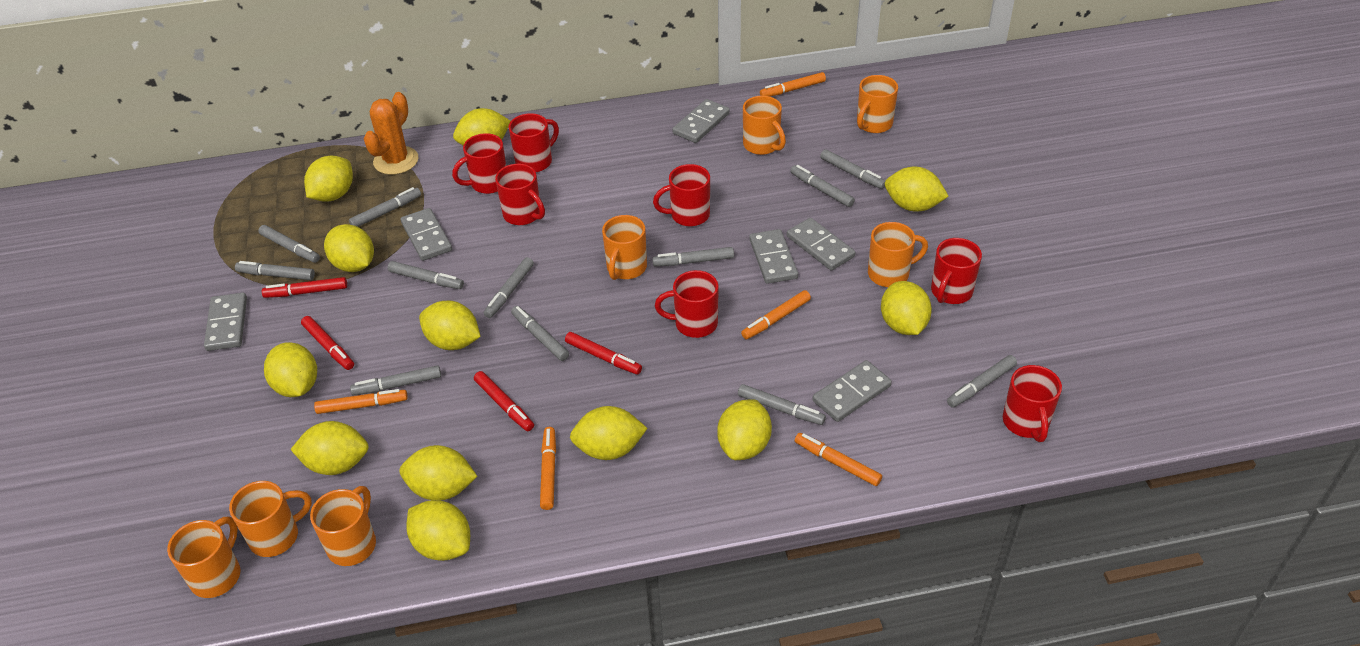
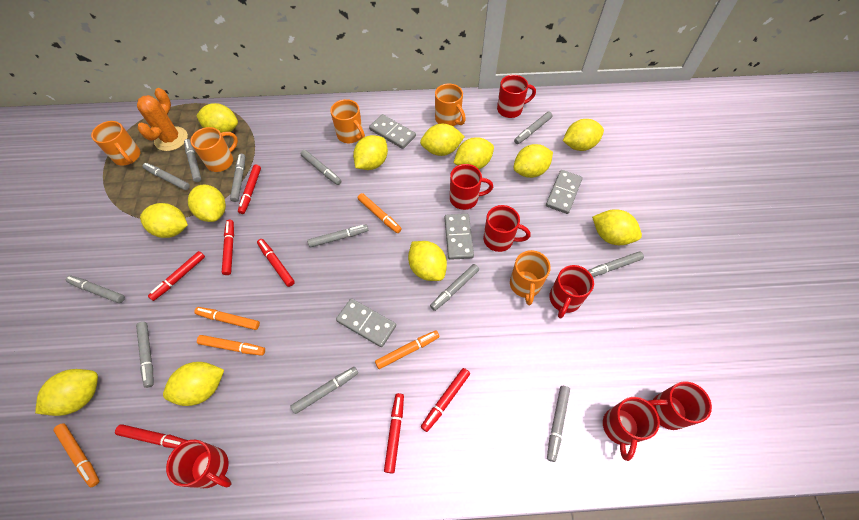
grey domino: [204,293,247,351] [401,208,452,261] [672,99,730,143] [749,229,798,284] [787,218,855,271] [812,360,892,422] = 6 -> [336,298,396,347] [369,114,416,149] [445,214,474,260] [546,170,583,214] = 4
orange mug: [167,517,240,598] [229,481,312,557] [310,486,376,566] [602,215,647,280] [743,96,786,155] [857,75,898,133] [868,222,928,287] = 7 -> [91,121,140,166] [190,127,238,172] [330,99,365,143] [435,84,466,126] [510,250,551,305] = 5
red marker: [262,277,347,298] [301,316,354,370] [474,371,534,431] [565,332,642,375] = 4 -> [115,424,188,449] [148,251,205,301] [222,220,234,275] [238,165,261,214] [257,239,295,287] [384,393,404,473] [421,368,470,432] = 7

